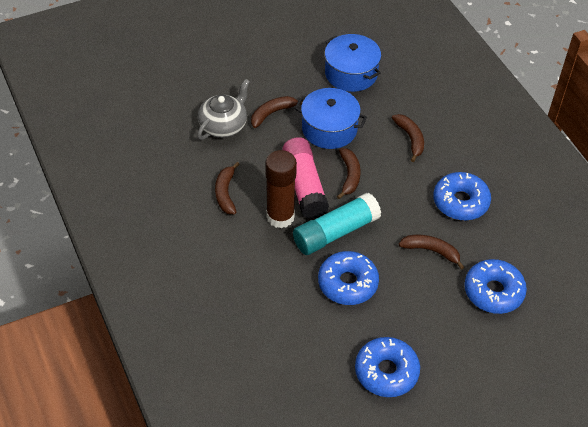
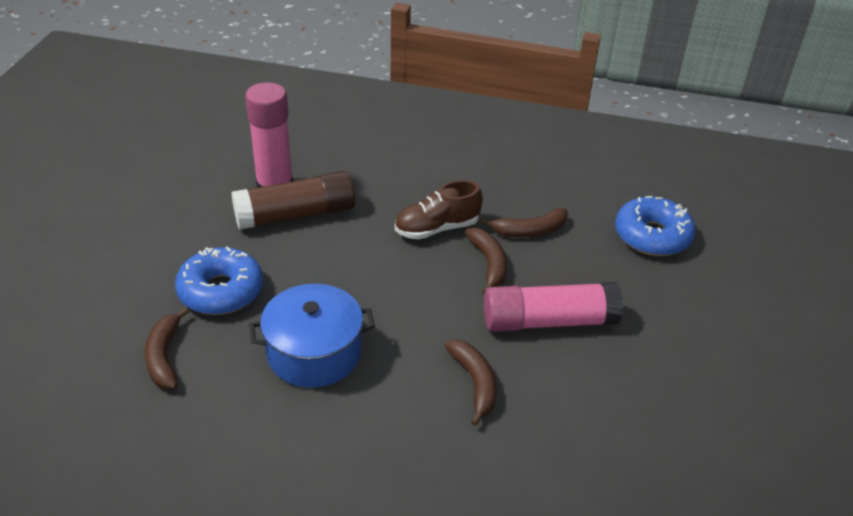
blue donut: [318,251,379,305] [355,337,420,397] [433,172,491,221] [464,259,527,314] = 4 -> [175,246,263,315] [615,196,696,256] = 2
blue pot: [294,88,367,149] [325,34,381,92] = 2 -> [249,284,375,388] = 1
brown banana: [215,162,240,214] [251,96,303,128] [337,148,361,199] [392,114,424,162] [399,235,465,270] = 5 -> [145,307,189,389] [444,340,497,426] [465,228,507,294] [481,208,568,238] = 4
brown shoe: none = 0 -> [395,180,483,240] = 1
grey teapot: [197,79,250,140] = 1 -> none = 0
pink glue stick: [282,137,329,219] = 1 -> [245,82,293,188] [484,282,623,332] = 2
turquoise glue stick: [293,193,381,255] = 1 -> none = 0

